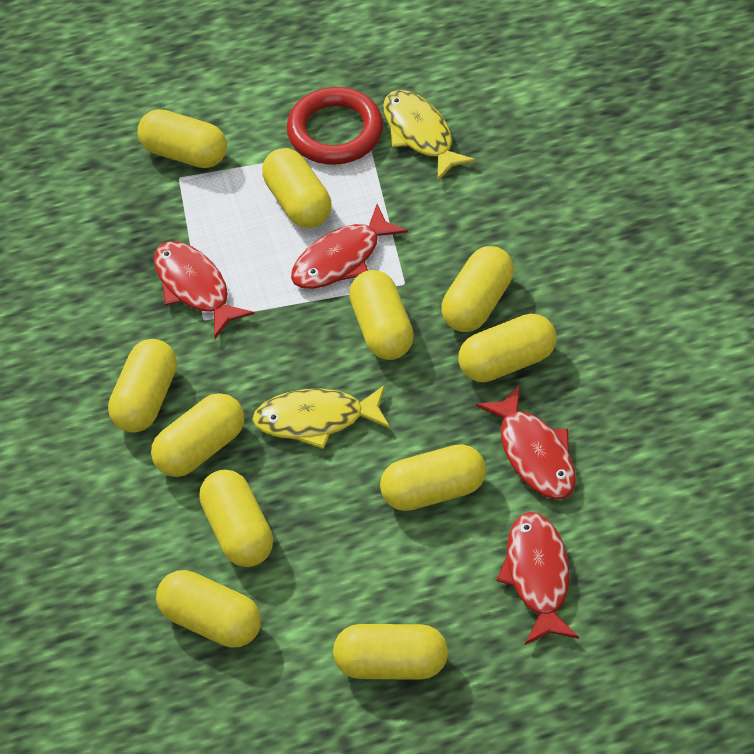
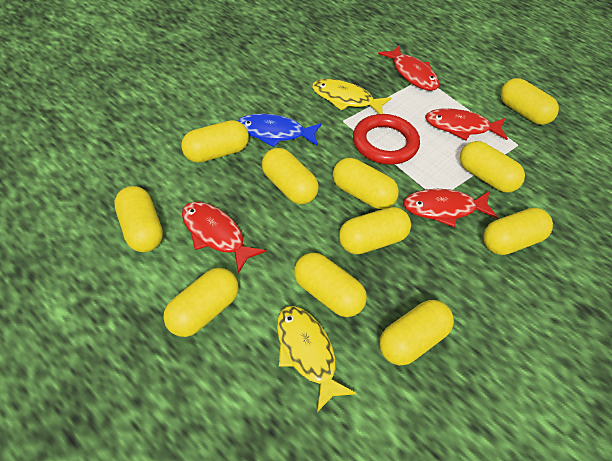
blue fish: none = 0 -> [238,114,322,147] = 1

